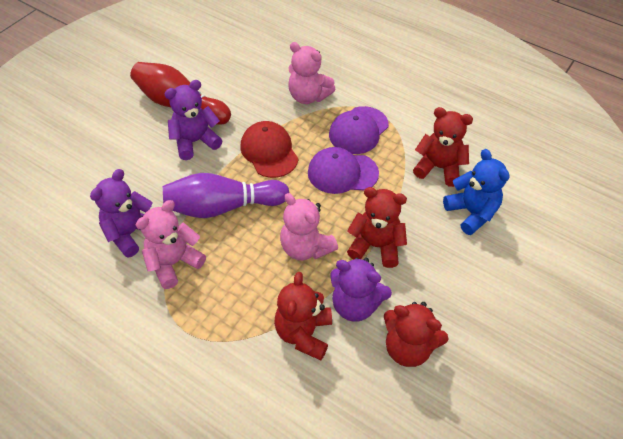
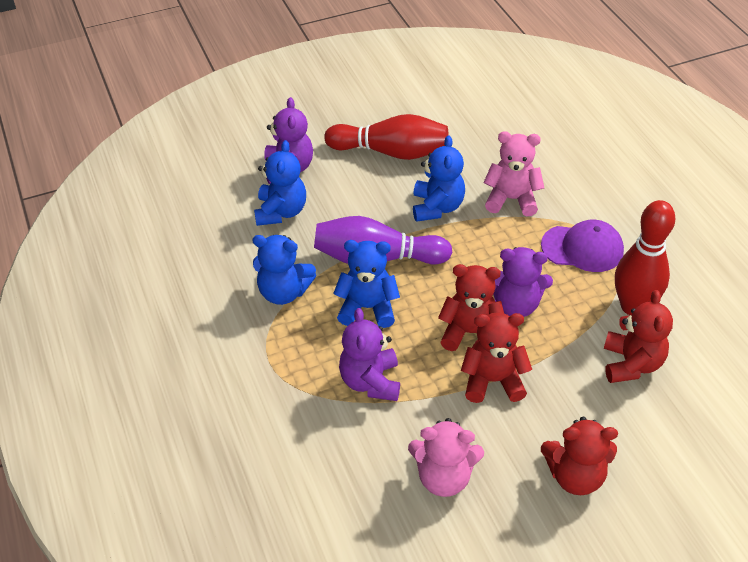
blue teddy bear: [443,149,509,235] = 1 -> [252,235,316,305] [254,140,306,226] [333,240,400,328] [413,135,465,222] = 4
pink teddy bear: [136,200,206,289] [280,193,338,260] [288,42,336,104] = 3 -> [408,418,484,497] [483,131,544,216] = 2
purple cap: [308,147,379,194] [329,106,389,154] = 2 -> [541,220,624,272] = 1
red bowling pin: [130,62,231,125] = 1 -> [324,114,449,160] [615,200,676,315] = 2
red cap: [240,121,299,178] = 1 -> none = 0

